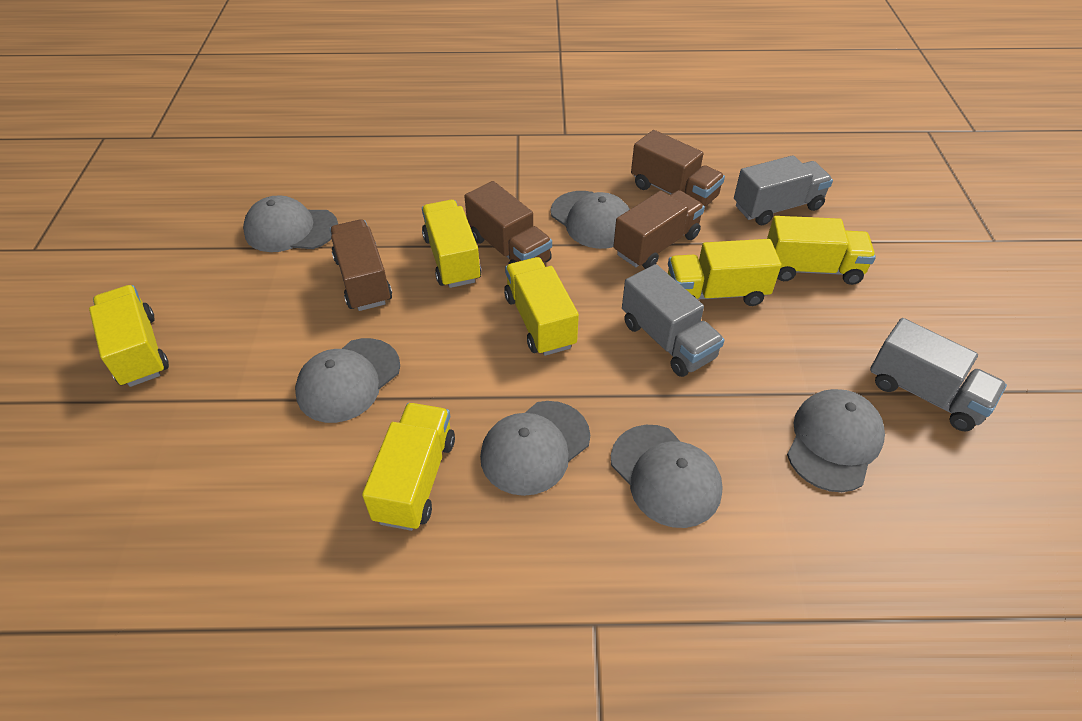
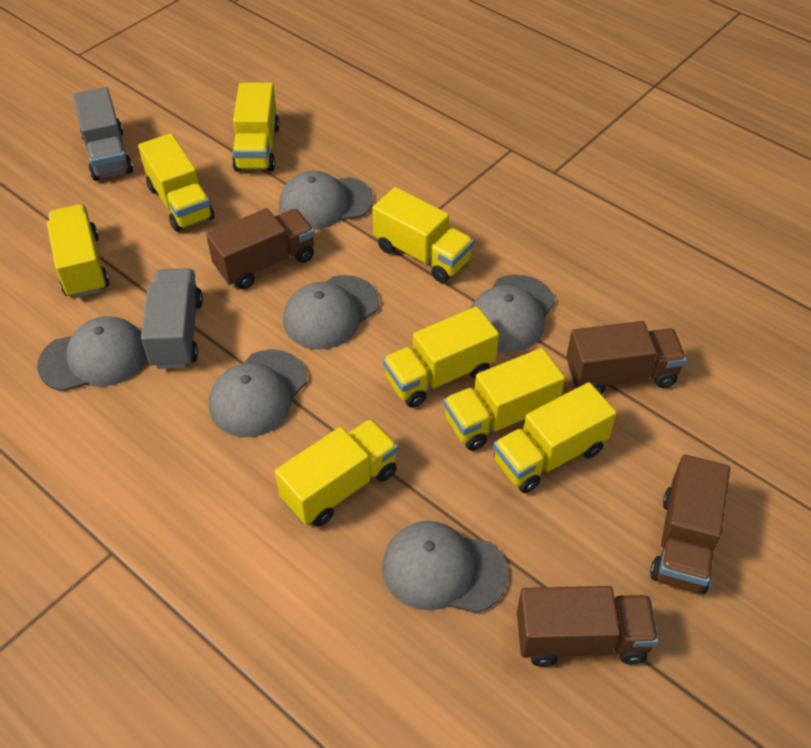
grey truck: [622,264,725,377] [734,155,833,225] [870,318,1007,432] = 3 -> [73,87,133,181] [141,268,203,369] = 2
yellow truck: [89,285,169,387] [362,403,455,531] [422,200,481,288] [504,257,579,356] [668,239,781,306] [767,216,876,285] = 6 -> [47,204,109,298] [138,133,214,232] [232,83,280,172] [275,419,398,526] [372,187,474,283] [383,306,499,408] [443,348,565,451] [493,382,617,493] = 8

